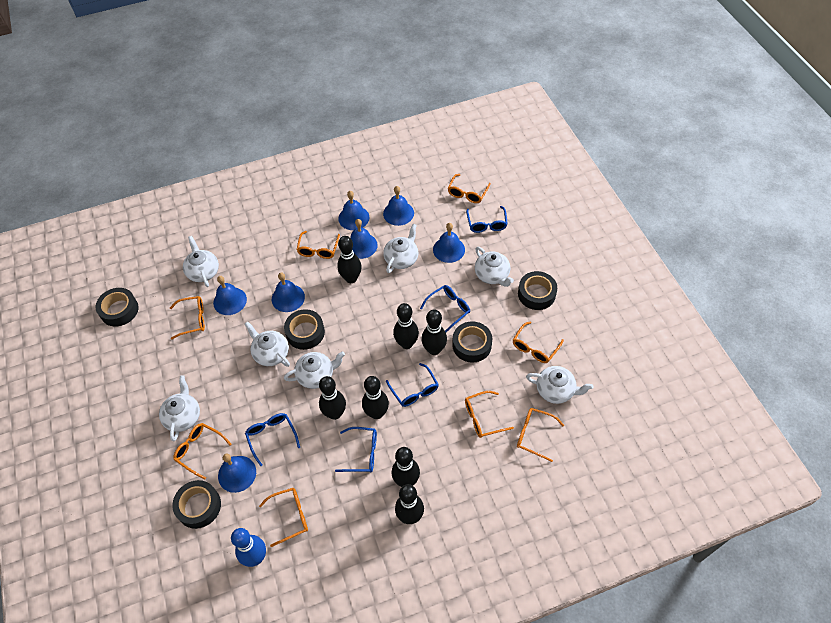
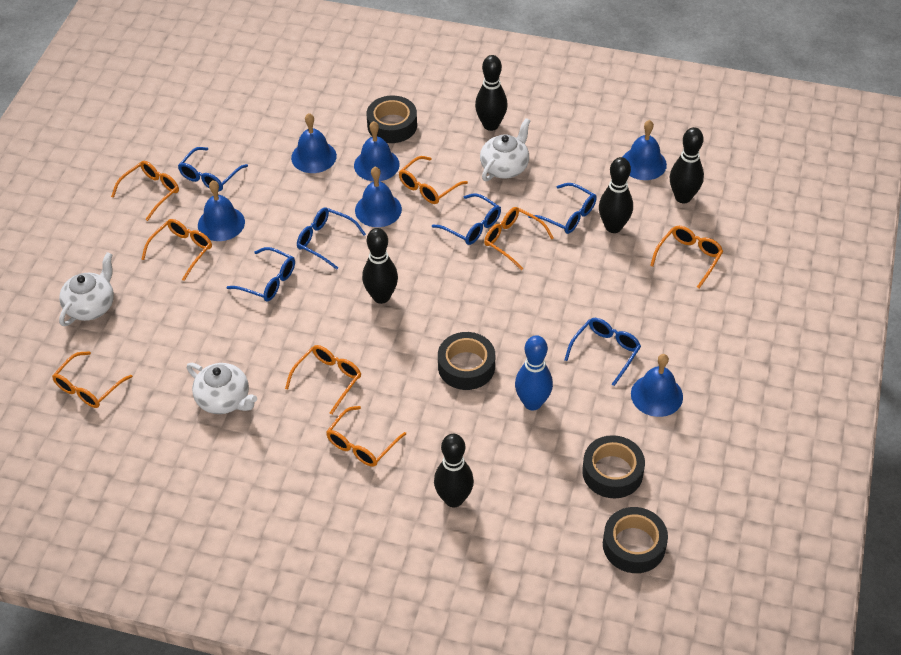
black bowling pin: [319,376,346,420] [337,236,362,283] [362,376,389,419] [392,447,420,487] [393,303,419,349] [395,484,424,524] [421,309,447,355] = 7 -> [362,228,398,304] [434,434,474,507] [475,55,508,131] [599,157,633,233] [670,127,704,203] = 5
black tape: [96,288,139,327] [172,480,221,529] [284,309,325,350] [452,321,492,363] [518,271,557,310] = 5 -> [367,95,417,143] [438,332,495,390] [582,435,645,498] [603,507,668,573] = 4
blue bell: [213,276,247,315] [218,454,256,493] [272,272,305,312] [338,191,369,230] [350,219,378,259] [383,186,414,226] [433,223,465,263] = 7 -> [198,180,245,241] [291,113,337,173] [354,121,400,181] [355,167,402,227] [623,120,667,180] [631,354,683,417] = 6
blue glasses: [245,413,300,466] [335,427,377,472] [386,363,439,407] [420,285,470,332] [466,206,508,233] = 5 -> [178,147,248,192] [226,247,295,301] [297,207,366,270] [432,193,501,245] [528,183,597,234] [564,318,641,386] = 6
white teapot: [159,375,200,441] [183,236,219,287] [245,321,290,367] [284,352,345,389] [383,224,419,273] [475,247,514,287] [526,366,593,404] = 7 -> [59,252,114,326] [187,363,257,414] [480,118,531,181] = 3

